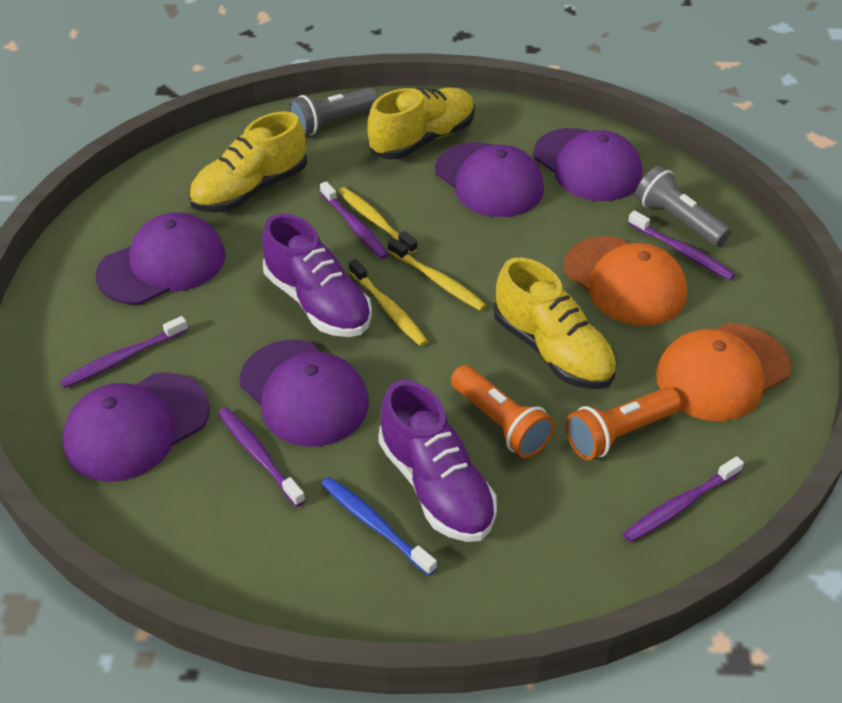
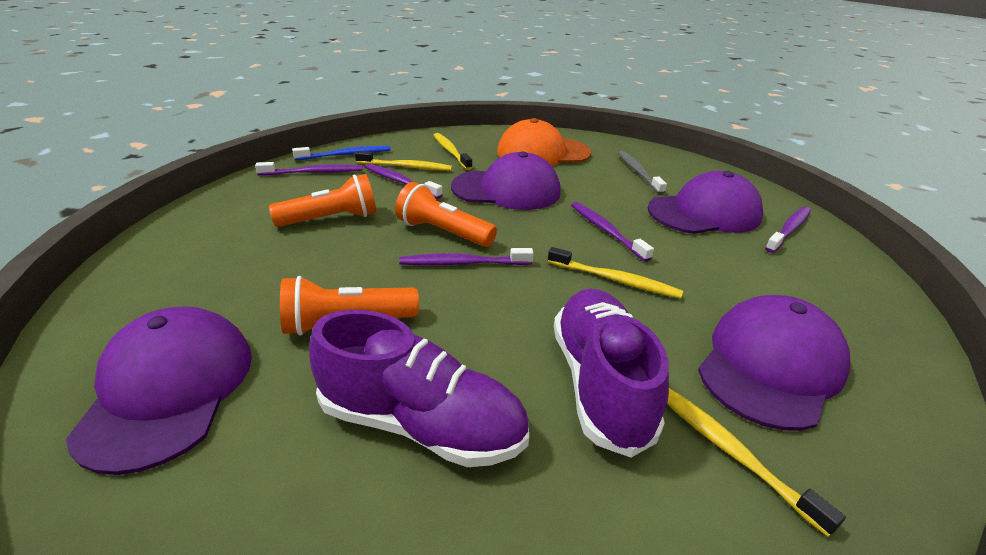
grey flashlight: [288,87,379,136] [635,166,731,247] = 2 -> none = 0
grey toothbrush: none = 0 -> [618,151,667,195] = 1
orange cap: [564,236,687,326] [656,324,791,421] = 2 -> [497,118,591,166] = 1
orange flashlight: [451,365,555,458] [566,387,681,460] = 2 -> [269,174,377,227] [280,276,419,336] [395,182,497,247] = 3
purple cap: [63,372,210,482] [96,212,226,305] [240,340,369,447] [435,142,544,217] [533,128,642,201] = 5 -> [66,307,252,475] [451,151,561,210] [648,171,763,234] [698,295,850,431] = 4
yellow shoe: [189,111,307,213] [367,87,475,160] [494,258,617,389] = 3 -> none = 0
yellow toothbrush: [338,187,417,254] [349,259,428,346] [388,238,486,311] = 3 -> [355,151,452,171] [434,133,472,170] [548,247,683,299] [667,388,846,537] = 4

